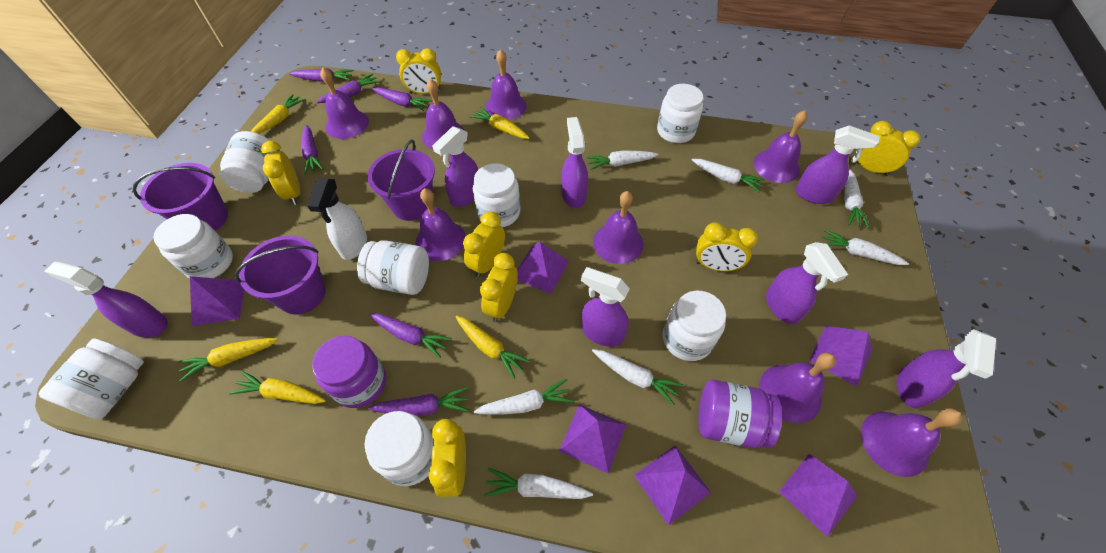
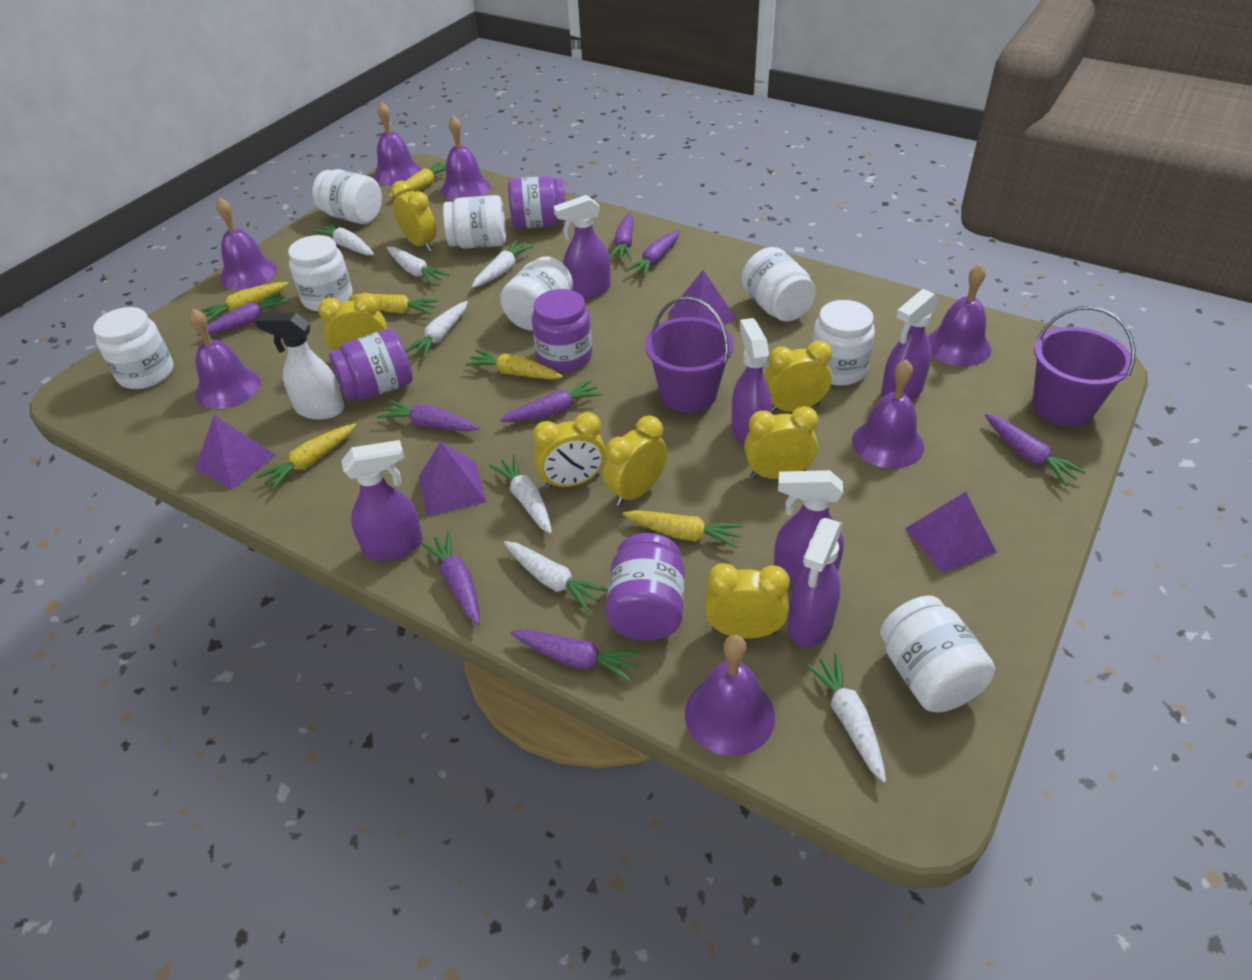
purple bell: [320,68,369,139] [415,188,466,261] [422,79,465,149] [485,49,527,120] [593,191,643,264] [753,110,808,183] [759,353,836,423] [861,408,962,477] = 8 -> [189,308,261,409] [216,198,277,290] [373,102,422,186] [441,116,491,201] [685,635,775,756] [852,359,924,468] [928,264,991,366] = 7
purple bucket: [132,163,228,231] [235,236,326,314] [367,139,435,221] = 3 -> [645,296,734,413] [1033,306,1136,426] = 2
purple carrot: [289,68,353,82] [301,125,324,175] [316,73,380,103] [368,387,468,416] [369,313,452,358] [372,87,432,111] = 6 -> [197,292,290,336] [377,400,480,431] [420,531,480,625] [500,379,603,422] [510,630,641,682] [610,212,634,260] [625,230,680,277] [985,414,1086,486] = 8
purple jar: [312,336,386,408] [698,380,782,448] = 2 -> [329,329,413,401] [508,176,566,229] [532,289,592,372] [606,533,685,641] = 4
purple pyramid: [190,276,244,326] [517,242,569,294] [559,404,626,474] [634,445,711,525] [779,454,857,537] [809,326,872,387] = 6 -> [195,415,276,490] [419,441,486,516] [668,270,736,325] [905,492,997,573] = 4
purple spray bottle: [44,262,168,337] [432,126,478,207] [561,117,588,208] [581,267,630,347] [766,242,848,324] [795,125,880,204] [897,329,996,408] = 7 -> [341,440,423,561] [553,195,611,299] [731,318,772,445] [774,470,844,584] [788,518,843,648] [881,289,939,401] = 6
yellow carrot: [179,338,279,382] [229,371,326,404] [251,94,305,134] [455,315,530,379] [470,107,529,139] = 5 -> [200,282,289,323] [256,424,356,490] [349,294,439,315] [389,161,446,197] [465,350,563,379] [622,510,743,548] = 6

